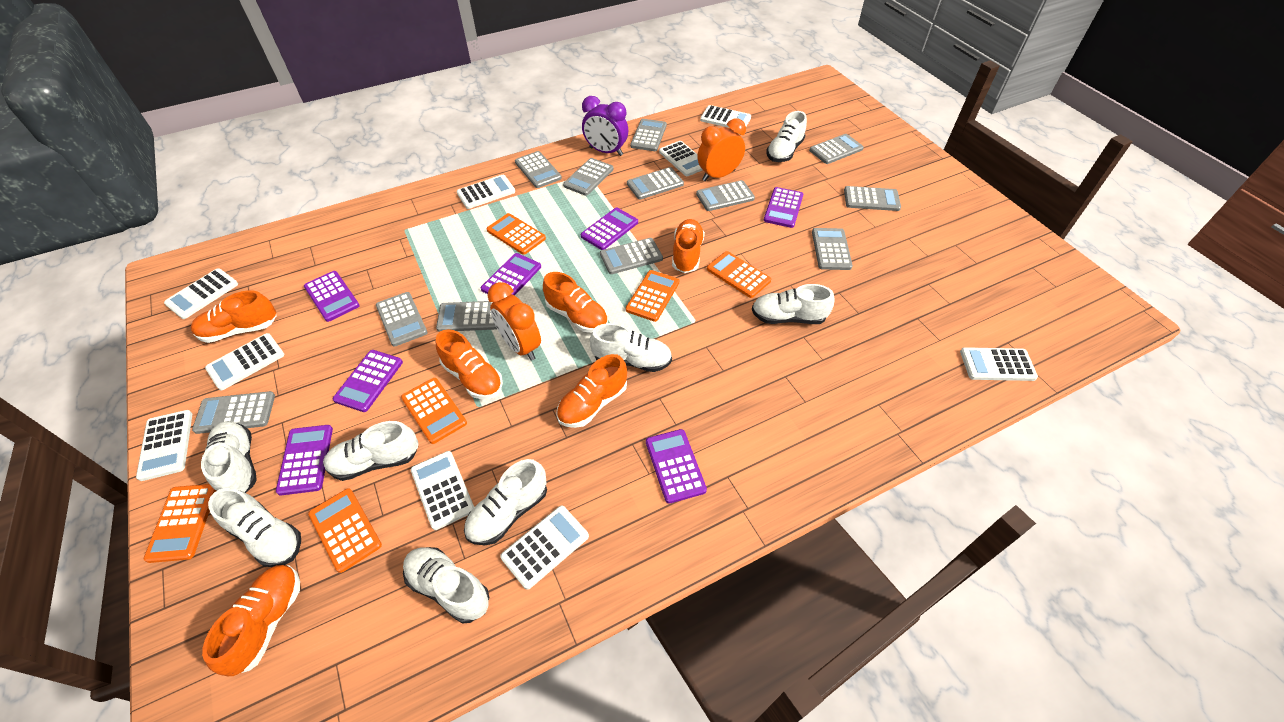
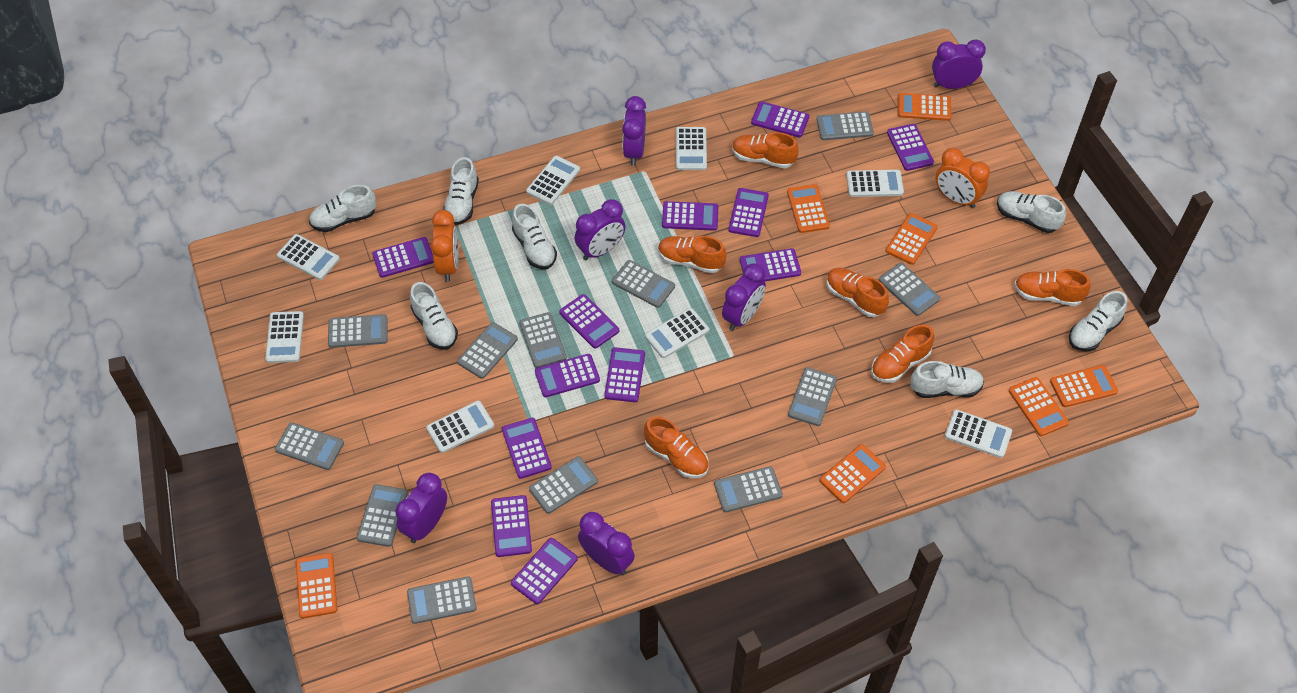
orange calculator: [144,484,216,563] [308,488,382,573] [401,378,467,444] [486,213,546,255] [626,270,679,322] [707,251,771,298] = 6 -> [296,553,337,618] [787,184,830,233] [820,444,886,503] [886,213,938,265] [898,93,951,121] [1009,377,1069,437] [1050,365,1118,407] = 7
purple calculator: [276,425,333,495] [304,271,360,322] [333,350,403,412] [481,253,541,295] [581,207,638,250] [646,429,707,504] [764,187,803,228] = 7 -> [372,237,434,278] [491,495,532,557] [502,418,552,479] [511,538,578,604] [535,354,600,397] [559,294,619,349] [604,347,645,402] [662,201,718,231] [728,188,769,237] [740,248,801,281] [751,101,809,137] [887,124,934,171] = 12
purple clock: [582,96,628,156] = 1 -> [395,473,447,543] [575,199,626,260] [578,512,635,575] [622,96,646,166] [722,263,766,331] [932,39,986,89] = 6
white calculator: [136,410,192,481] [164,268,238,319] [205,333,285,390] [411,451,474,530] [457,175,515,209] [500,506,589,590] [659,141,703,176] [700,105,751,128] [960,347,1038,381] = 9 -> [265,311,304,363] [277,234,340,280] [426,401,494,453] [526,156,580,205] [645,308,709,358] [676,127,707,170] [846,169,904,197] [945,409,1012,458] = 8
white shoe: [201,421,257,493] [208,488,301,567] [323,421,419,481] [403,547,489,624] [464,459,547,545] [590,323,672,372] [752,284,835,324] [766,111,807,162] = 8 -> [309,185,376,232] [410,282,458,350] [443,157,479,225] [512,204,557,269] [910,361,984,398] [997,191,1066,233] [1069,291,1127,351] = 7

